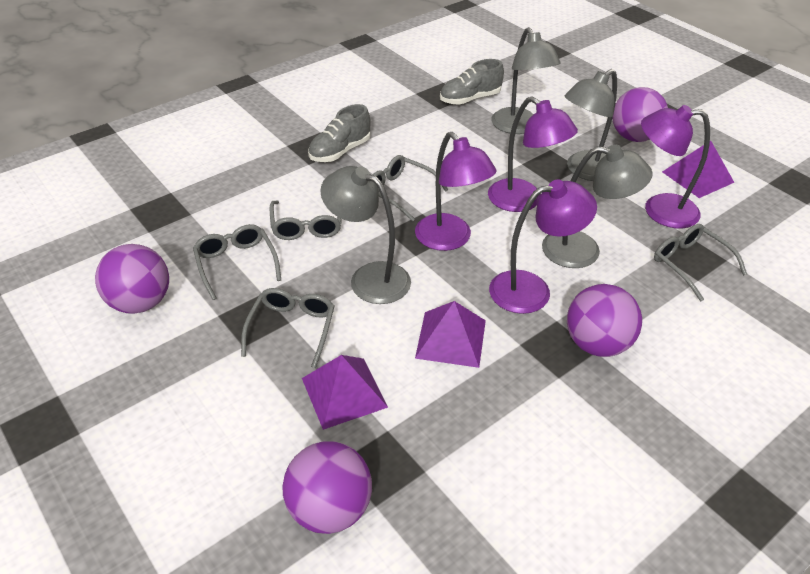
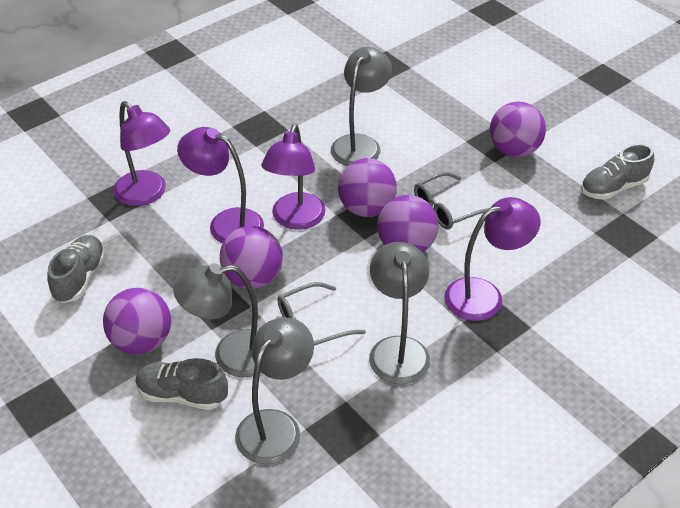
grey glasses: [193,224,281,300] [241,288,335,368] [270,201,342,240] [372,155,448,221] [654,224,747,301] = 5 -> [277,282,366,346] [414,172,487,229] = 2
grey shoe: [308,104,371,162] [440,59,504,105] = 2 -> [47,235,106,303] [135,358,228,410] [581,144,654,200] = 3
purple ball: [95,244,169,314] [282,441,372,534] [567,284,642,357] [612,87,668,142] = 4 -> [103,288,171,354] [220,226,283,289] [338,158,397,217] [377,195,439,252] [490,102,546,157] = 5
purple pyramid: [302,355,388,430] [415,301,486,368] [662,141,735,198] = 3 -> none = 0

